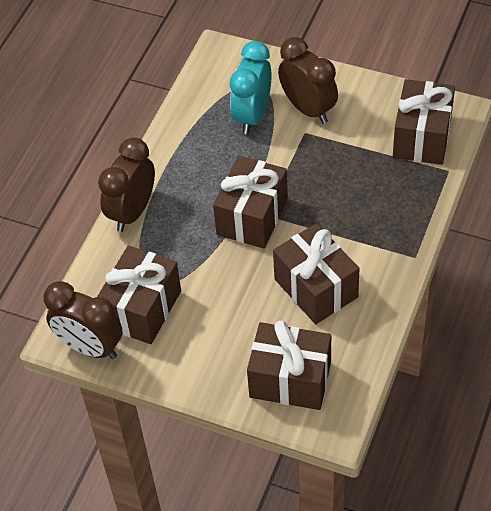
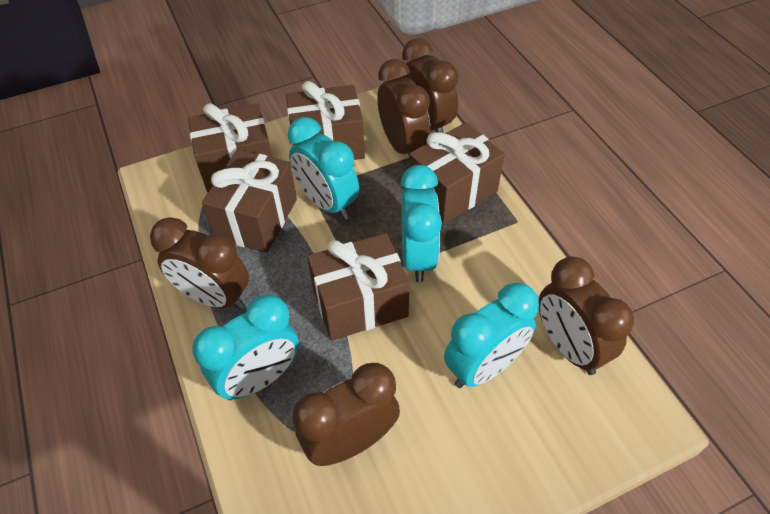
brown clock: [43,281,122,359] [98,137,155,232] [278,37,338,124] = 3 -> [150,217,249,310] [293,363,400,466] [377,59,430,155] [402,38,458,133] [539,257,634,375] = 5
turquoise clock: [230,41,272,134] = 1 -> [192,295,299,400] [288,117,359,220] [400,165,442,282] [444,283,539,388] = 4

